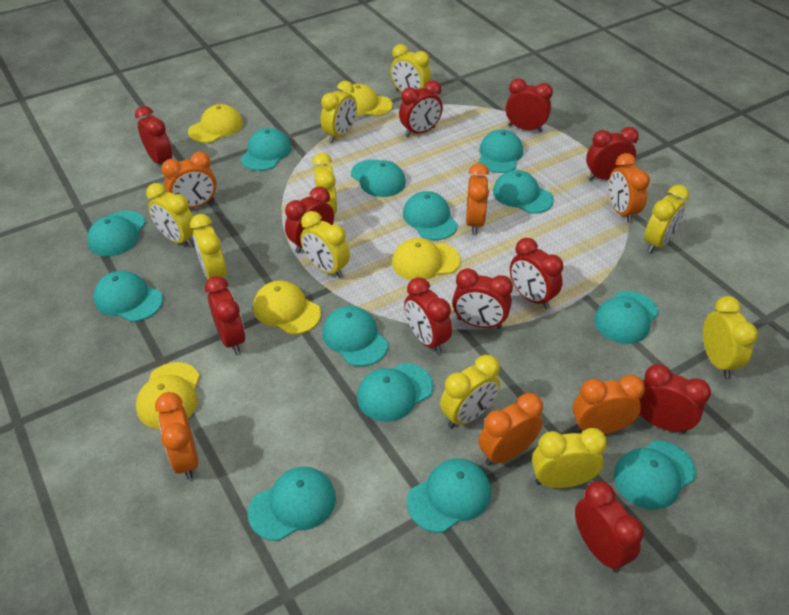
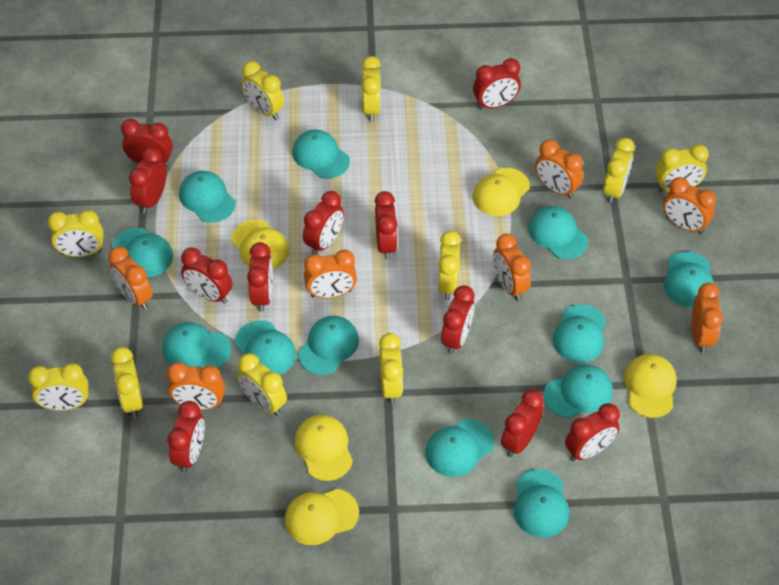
orange clock: [155,392,199,479] [161,152,217,208] [466,163,489,234] [479,393,543,466] [572,375,645,434] [609,153,650,223] = 6 -> [108,247,153,310] [167,362,225,410] [304,250,357,298] [493,234,531,301] [535,140,583,198] [663,177,716,234] [692,282,723,353] = 7
turquoise cap: [87,210,146,256] [94,271,163,322] [241,128,291,171] [248,467,336,541] [322,306,388,366] [351,160,406,197] [357,363,433,422] [403,191,458,240] [407,459,491,533] [478,129,523,173] [493,170,554,214] [594,291,659,344] [614,441,696,510] = 13 -> [112,228,173,277] [162,322,232,368] [179,171,236,223] [235,320,296,375] [292,130,350,179] [298,316,359,375] [425,419,494,477] [514,469,569,538] [528,206,588,259] [544,365,613,418] [553,304,606,363] [664,251,714,307] = 12

